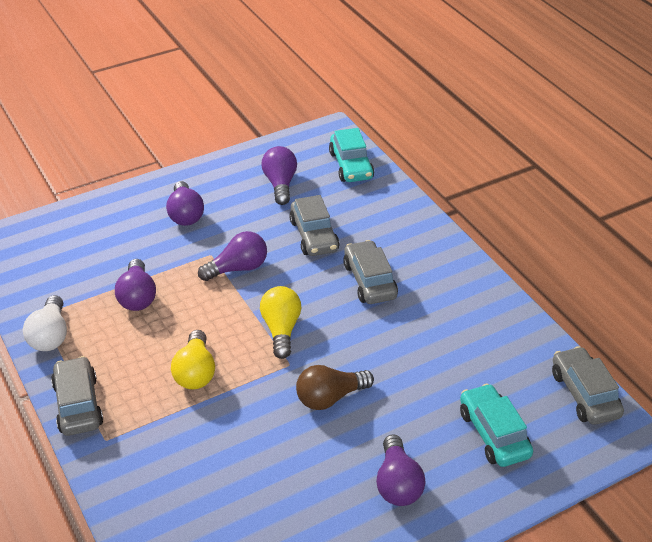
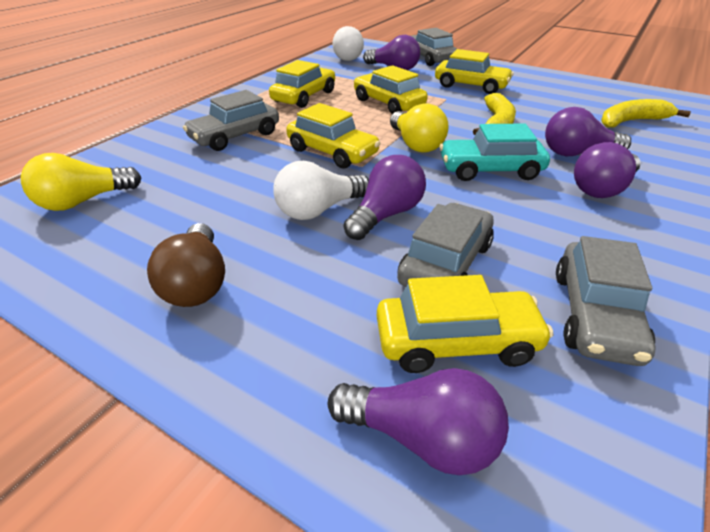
turquoise car: [329,128,374,182] [460,384,533,467] = 2 -> [440,123,550,181] = 1
white light bulb: [23,295,67,351] = 1 -> [273,161,369,220] [333,26,364,61] = 2
yellow banana: none = 0 -> [473,93,516,135] [601,99,691,128] = 2
yellow car: none = 0 -> [269,60,335,108] [286,103,381,169] [354,65,428,114] [377,275,553,373] [435,49,514,94] = 5

